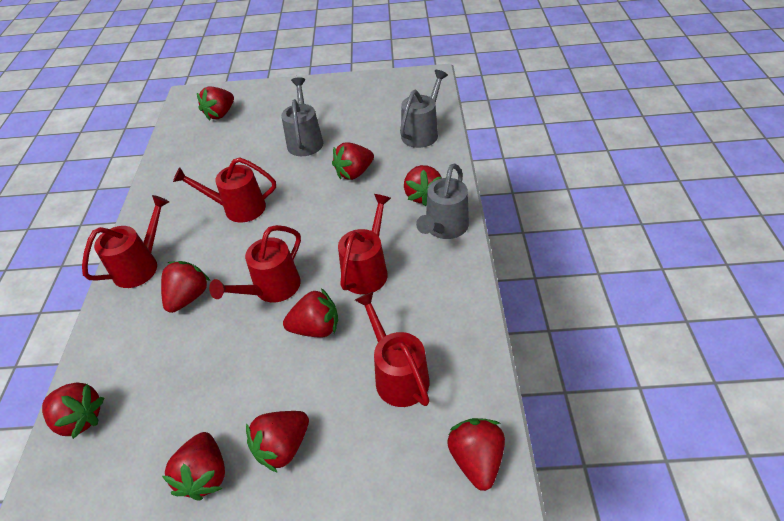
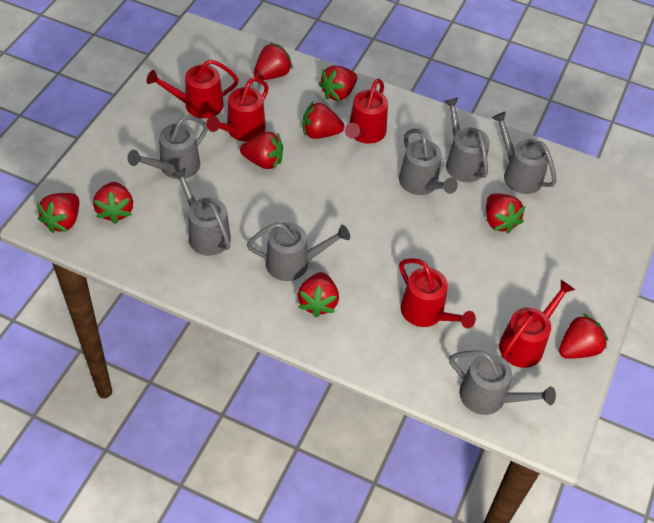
grey watering can: [281,77,323,156] [400,70,448,148] [416,164,469,239] = 3 -> [128,115,208,179] [172,167,231,256] [247,222,350,281] [399,129,458,195] [444,97,490,182] [449,350,556,415] [492,111,556,194] = 7

